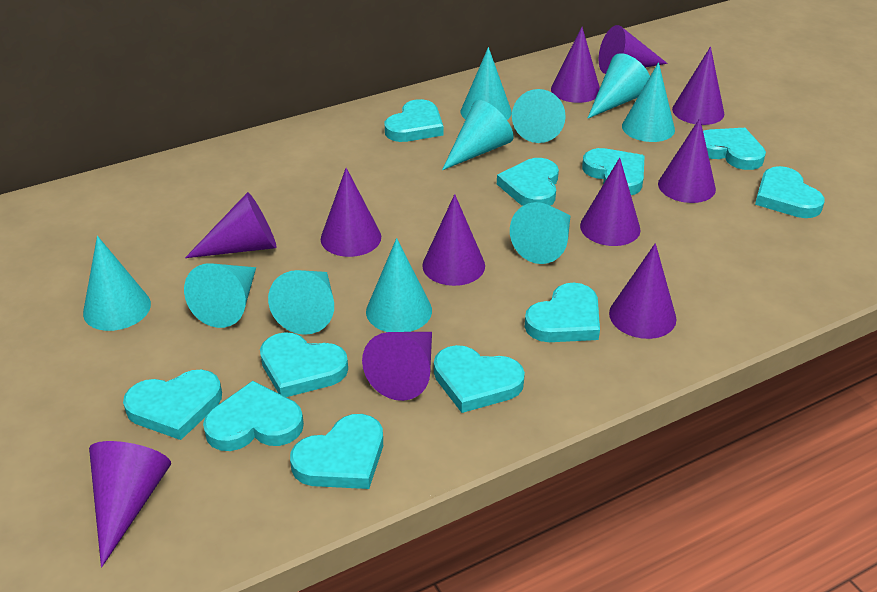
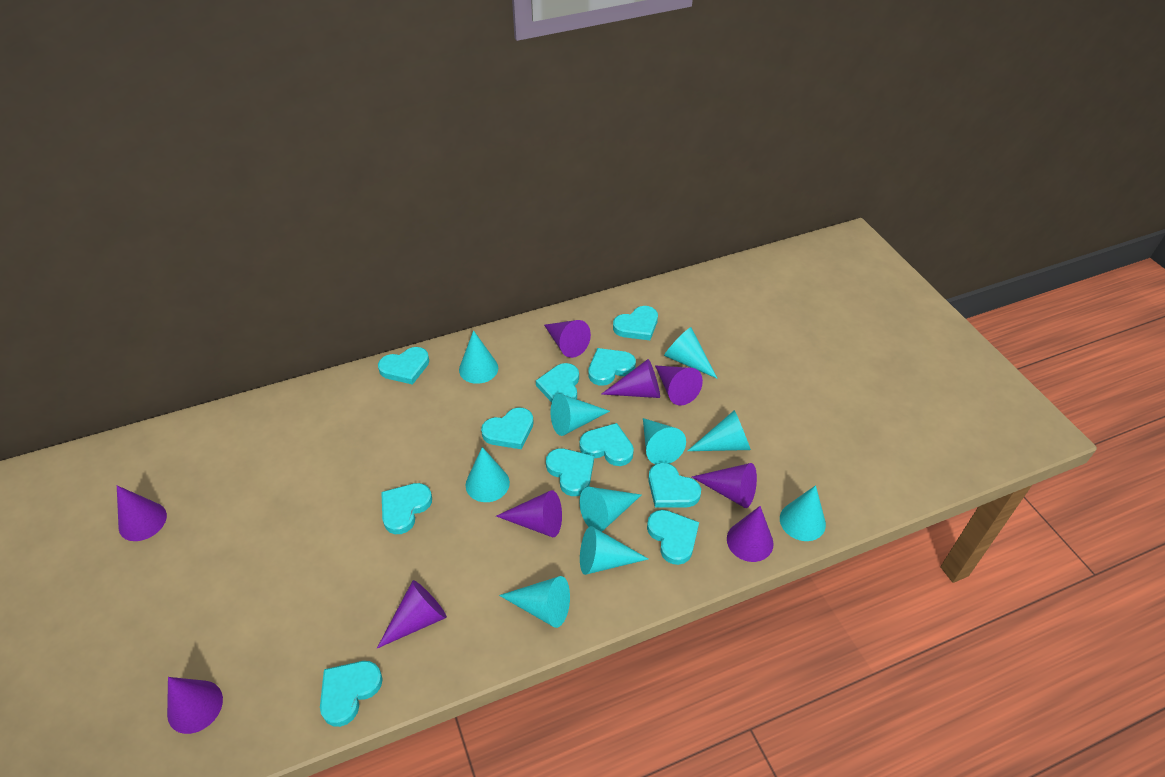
purple cone: [89,441,171,567] [185,192,277,258] [321,168,381,257] [362,332,432,401] [422,194,485,286] [551,27,600,103] [580,158,641,246] [599,25,668,74] [609,243,676,339] [658,118,716,203] [672,47,724,125] = 11 -> [117,485,167,541] [167,677,223,734] [377,580,447,648] [496,490,562,537] [544,320,591,358] [601,359,660,398] [655,365,703,405] [692,463,757,508] [727,506,774,562] = 9

